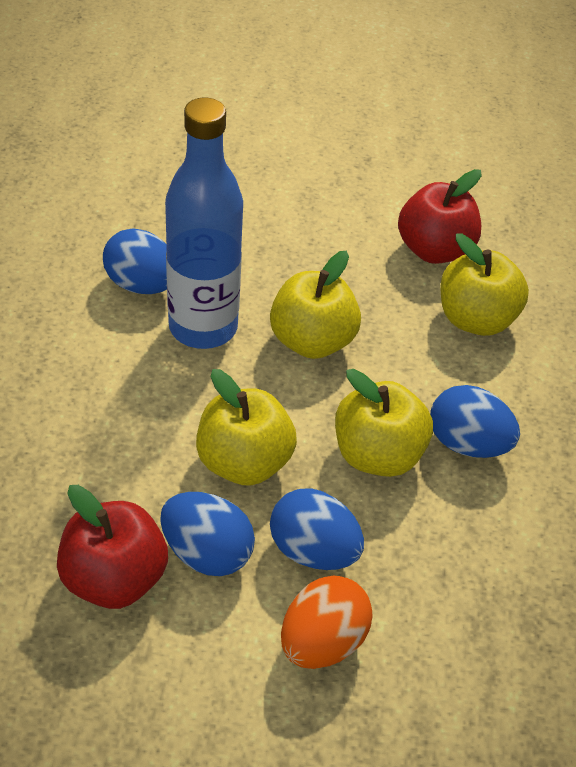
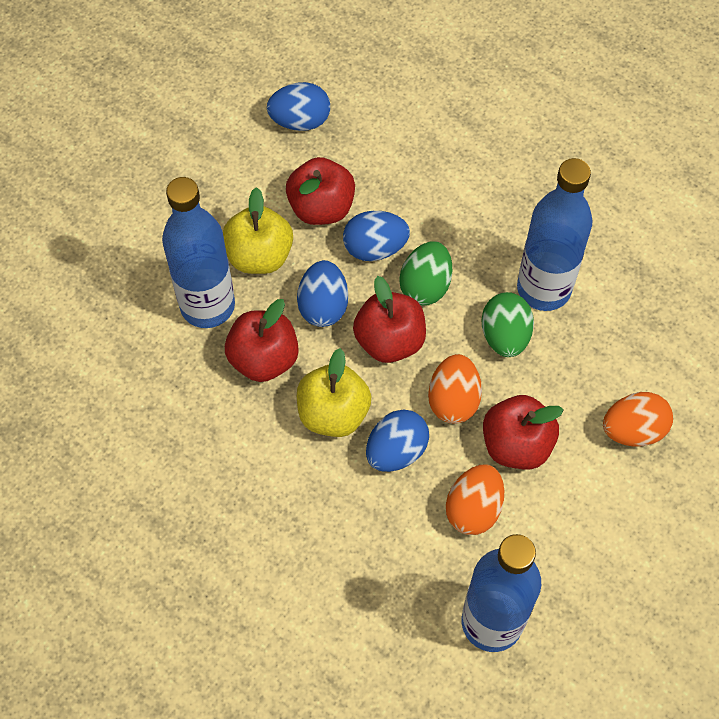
blue bottle: [165,98,243,349] = 1 -> [162,177,235,328] [461,534,541,652] [517,158,593,311] = 3
green egg: none = 0 -> [399,241,452,306] [482,292,534,357] = 2
orange egg: [281,576,373,669] = 1 -> [428,354,482,424] [446,464,504,535] [603,392,673,447] = 3
red apple: [57,485,168,609] [398,169,482,264] = 2 -> [225,299,299,382] [286,157,355,225] [353,276,426,363] [483,395,564,470] = 4
yellow apple: [196,369,297,486] [270,251,361,359] [335,369,433,477] [440,233,529,336] = 4 -> [223,187,293,274] [297,348,371,437] = 2

